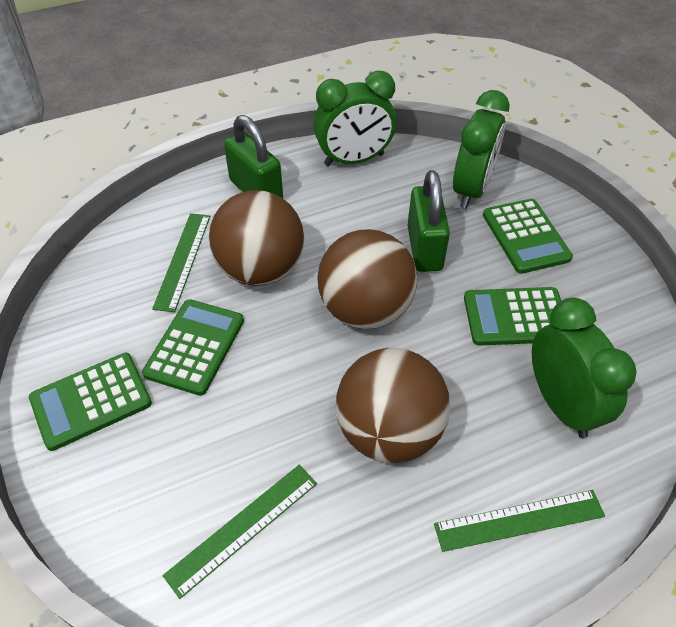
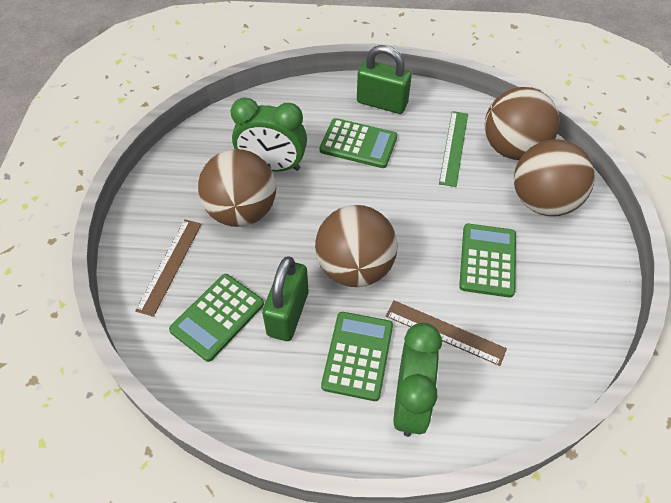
brown ball: [209,190,304,286] [317,229,417,329] [336,348,450,463] = 3 -> [198,149,276,227] [315,205,397,287] [485,87,560,160] [514,139,595,216] = 4
brown ruler: none = 0 -> [135,219,202,317] [386,300,507,366] = 2
green clock: [313,71,397,166] [453,90,510,209] [532,297,637,438] = 3 -> [231,97,307,172] [393,323,442,437] = 2
green ruler: [152,213,210,312] [163,465,317,599] [434,490,605,552] = 3 -> [439,111,468,187] = 1

